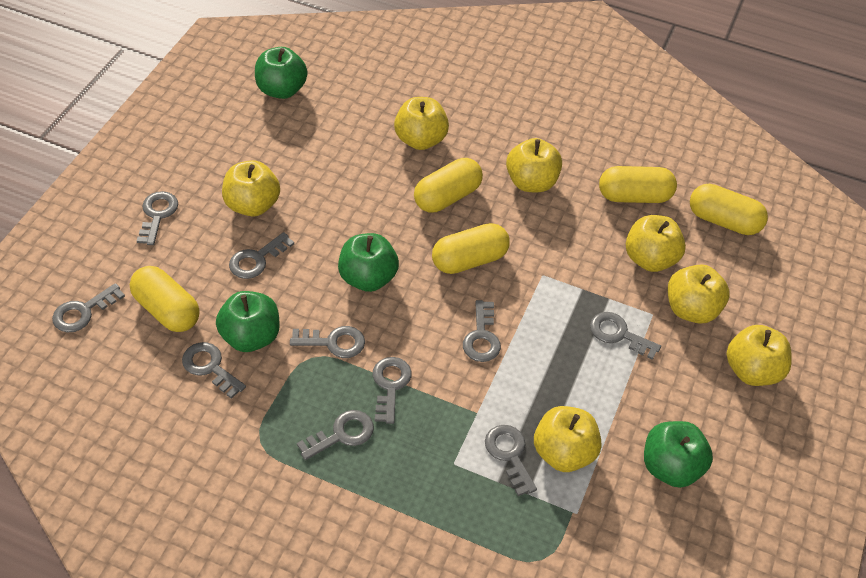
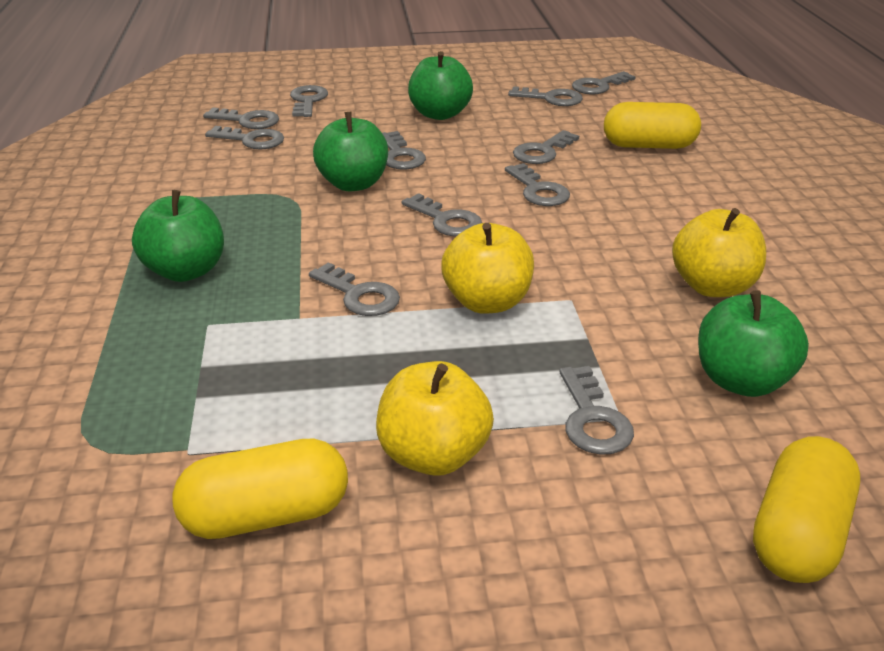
grey key: [52,283,125,332] [137,191,178,245] [182,342,246,399] [229,232,294,279] [290,326,365,358] [297,410,374,460] [373,357,412,424] [463,300,501,362] [485,425,537,496] [590,312,661,360] = 10 -> [203,108,279,129] [205,126,284,150] [290,85,328,117] [309,262,400,316] [382,131,426,170] [402,193,482,237] [505,163,570,206] [508,86,583,106] [513,130,579,164] [559,366,634,455] [572,71,636,94] = 11
yellow apple: [222,160,280,217] [394,97,449,150] [506,138,562,192] [534,406,602,472] [626,215,686,272] [668,265,730,324] [727,325,792,386] = 7 -> [376,361,494,476] [441,223,534,314] [672,208,766,297] = 3
yellow capsule: [130,266,199,332] [414,158,483,212] [432,223,510,274] [599,166,677,203] [690,184,768,235] = 5 -> [172,438,348,539] [604,102,701,149] [753,436,860,583] = 3

